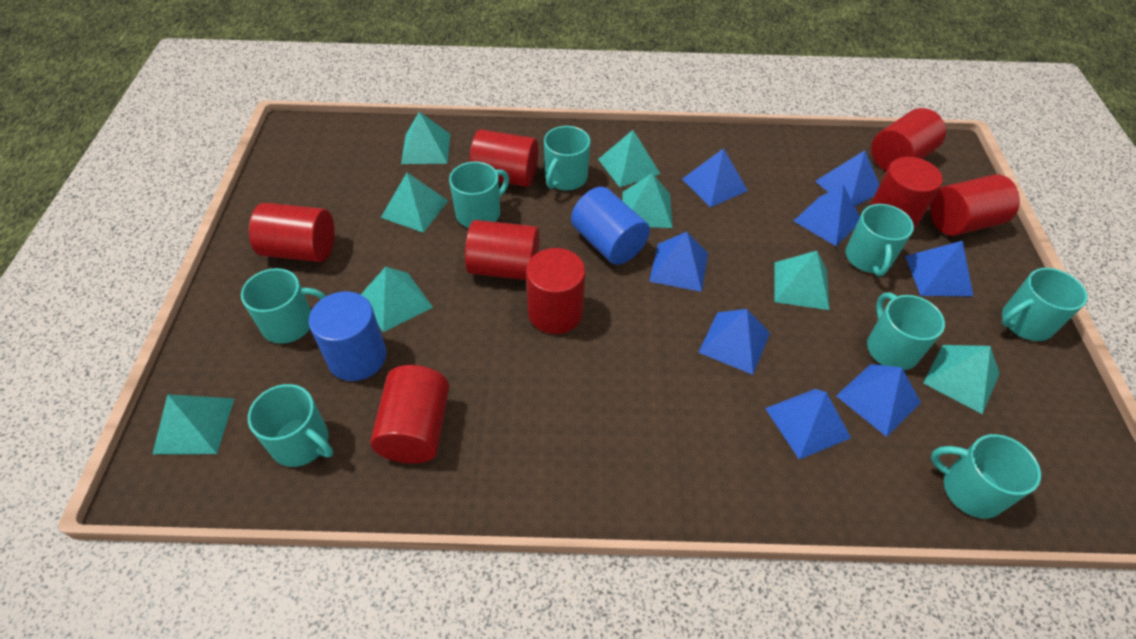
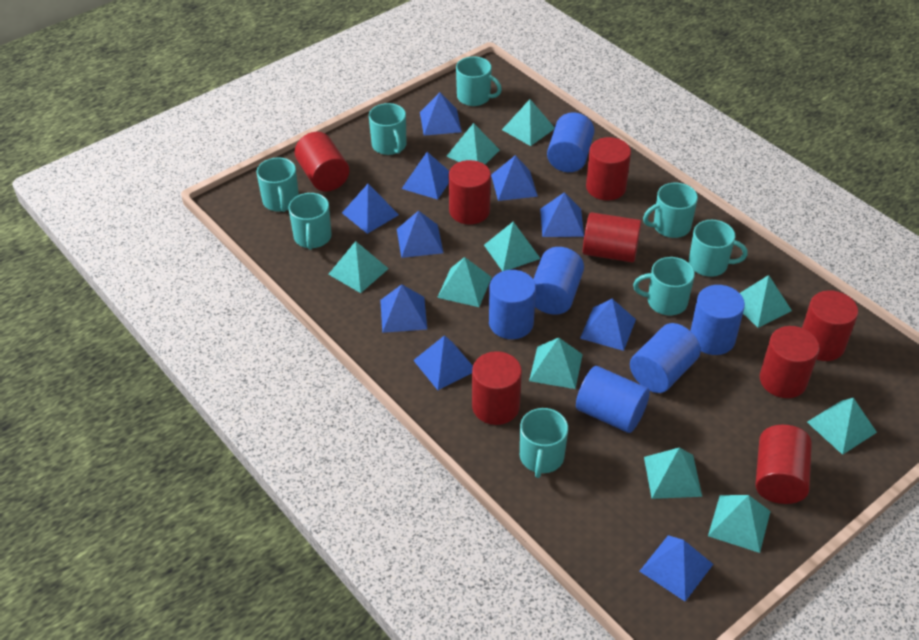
blue cylinder: [309,291,387,381] [571,187,650,265] = 2 -> [489,270,536,339] [533,247,584,315] [547,112,594,172] [576,366,650,433] [630,323,701,393] [690,285,745,355] = 6
blue pyramid: [649,232,708,292] [682,148,748,207] [698,309,770,375] [765,389,851,460] [794,185,860,246] [815,150,880,206] [836,364,921,437] [905,241,973,296] = 8 -> [342,184,399,234] [380,284,427,333] [397,211,443,258] [402,152,449,200] [413,335,473,390] [420,92,462,136] [491,155,538,201] [540,192,584,237] [580,299,636,351] [640,535,713,601] = 10
turquoise pyramid: [153,394,234,454] [361,267,433,332] [381,173,448,233] [401,112,450,164] [598,130,660,187] [622,173,673,228] [774,251,829,310] [924,345,1000,414] = 8 -> [328,241,389,293] [437,257,492,307] [446,123,500,164] [484,222,541,271] [502,99,555,146] [529,338,583,389] [644,447,702,499] [708,495,771,553] [740,275,792,328] [807,398,877,455] = 10

